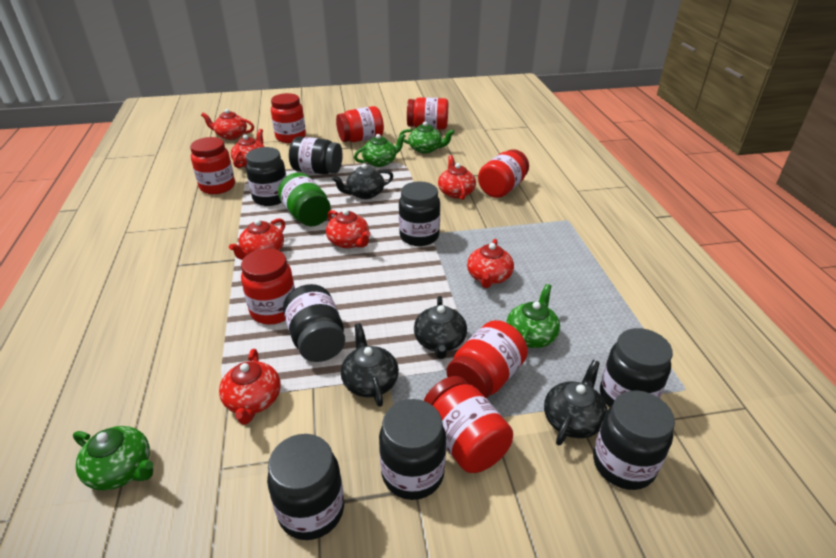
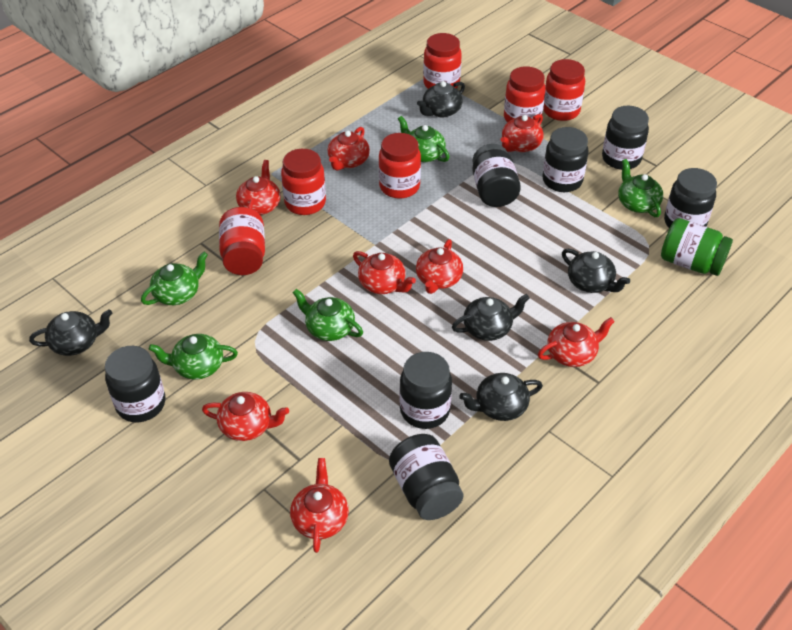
black jar: [246,147,287,206] [267,434,344,540] [283,284,345,362] [289,136,342,174] [379,399,446,500] [399,181,440,246] [593,391,675,490] [600,328,673,408] = 8 -> [105,346,165,422] [389,434,463,520] [399,352,452,429] [472,144,521,207] [543,127,588,192] [602,106,649,170] [664,168,717,228] = 7
black teapot: [332,164,393,199] [341,323,399,407] [414,296,467,359] [544,360,607,445] = 4 -> [29,309,113,356] [417,81,465,117] [452,294,530,341] [459,373,543,421] [562,249,630,293] = 5
green teapot: [73,426,153,491] [354,133,406,167] [399,122,455,154] [507,284,560,348] = 4 -> [141,251,208,305] [149,334,238,380] [293,289,363,341] [398,116,450,162] [618,159,663,217] = 5
red jar: [190,137,235,194] [241,249,295,324] [271,93,306,143] [336,106,384,142] [407,97,448,130] [424,376,513,473] [446,320,528,398] [478,149,529,198] = 8 -> [219,207,265,275] [281,149,326,215] [379,133,421,199] [423,33,462,89] [504,66,546,123] [543,59,585,121] = 6
red teapot: [201,109,254,140] [219,349,281,425] [229,218,285,260] [231,129,265,168] [326,209,371,248] [438,155,476,200] [467,239,514,288] = 7 -> [202,392,289,441] [236,160,281,215] [290,458,349,553] [328,127,370,171] [353,251,416,294] [416,239,463,294] [501,114,544,152] [538,317,615,367] = 8

